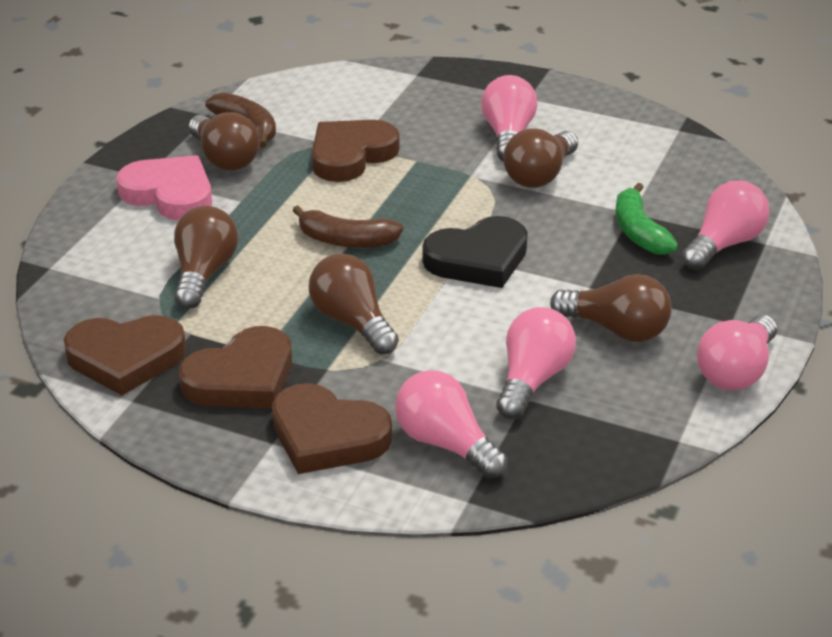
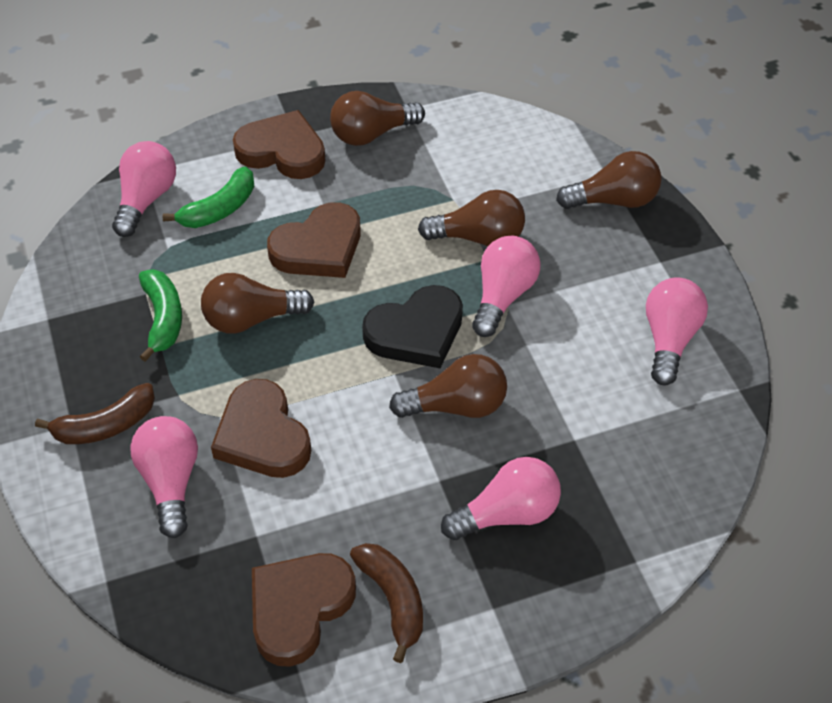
green banana: [616,183,678,255] = 1 -> [139,269,182,362] [162,167,254,228] = 2
pink heart: [116,155,212,221] = 1 -> none = 0

